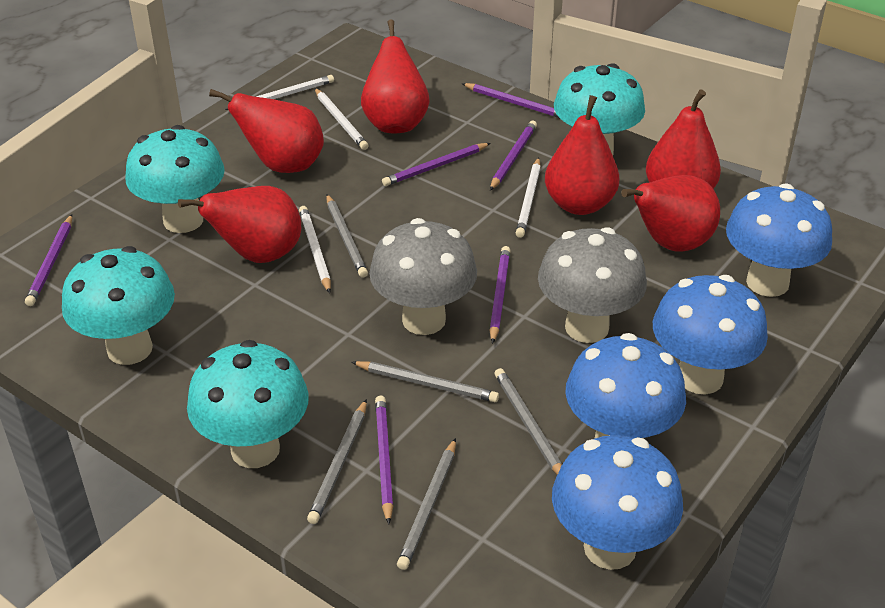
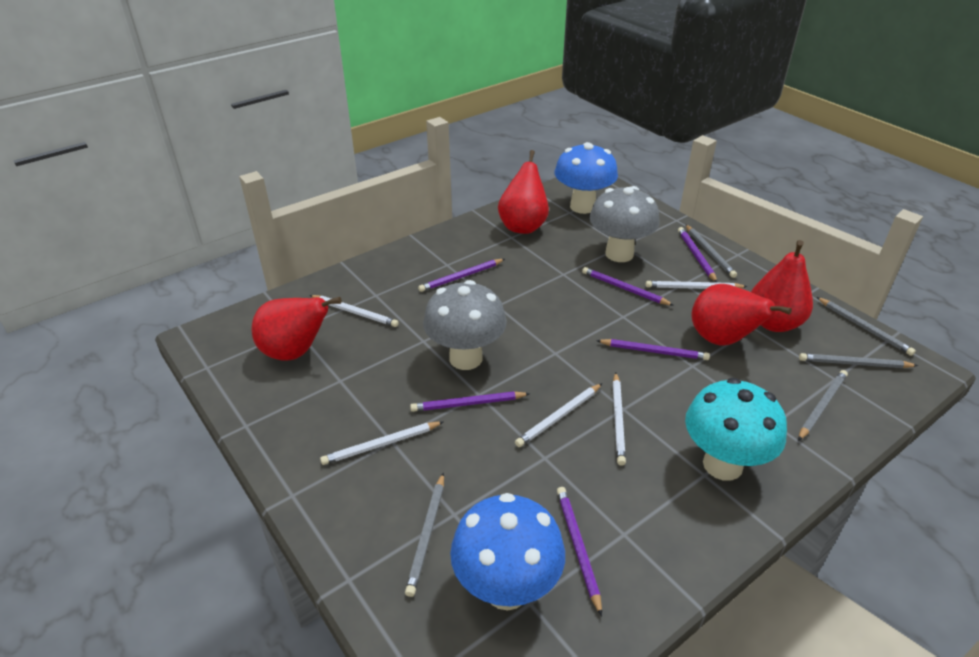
blue mushroom: [552,435,683,570] [565,333,686,439] [653,275,768,395] [726,183,832,297] = 4 -> [450,493,565,610] [555,142,618,214] = 2
red pear: [178,186,301,263] [209,89,324,173] [361,19,430,133] [545,95,619,215] [621,175,720,252] [646,89,721,189] = 6 -> [251,297,342,361] [498,150,549,234] [692,284,792,346] [751,240,813,332] = 4
turquoise mushroom: [62,246,175,365] [125,125,225,233] [187,340,309,468] [554,63,645,155] = 4 -> [685,378,787,481] = 1
white pencil: [225,75,334,110] [299,206,331,293] [315,88,369,150] [516,157,541,238] = 4 -> [310,295,399,327] [320,422,443,465] [515,383,602,447] [612,372,626,466] [646,281,748,289] = 5

